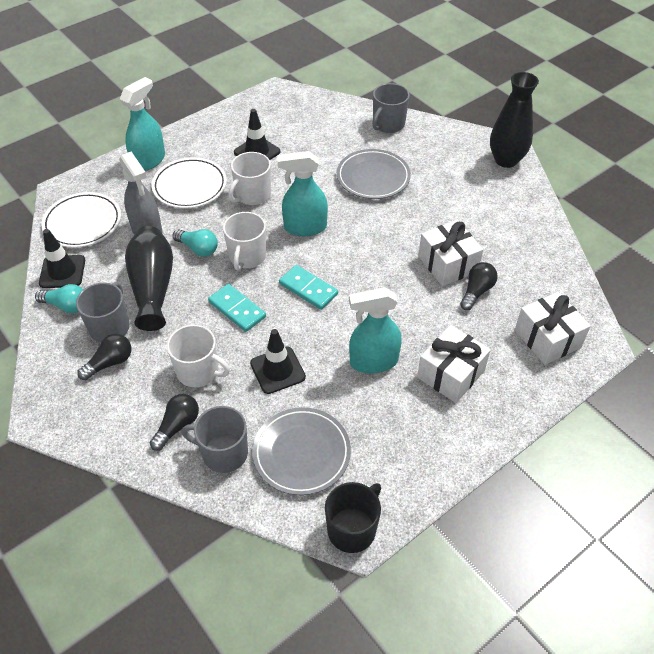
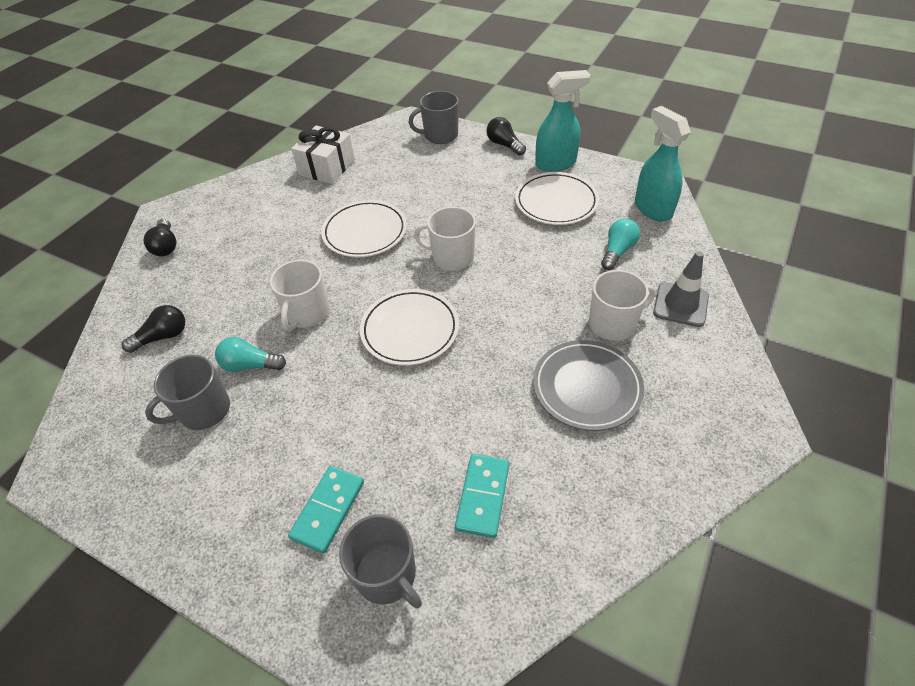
black mug: [325,482,381,553] = 1 -> none = 0
black traffic cone: [39,229,85,288] [234,109,280,160] [250,329,306,394] = 3 -> none = 0
black vase: [125,226,173,331] [490,72,539,168] = 2 -> none = 0
grey plate: [252,407,351,495] [337,149,411,199] = 2 -> [533,340,644,431] = 1
grey spray bottle: [119,152,162,235] = 1 -> none = 0
grey traffic cone: none = 0 -> [653,251,709,327] = 1
turquoise spray bottle: [120,77,165,171] [277,151,328,236] [349,287,402,374] = 3 -> [535,70,590,172] [635,106,691,221] = 2
white gift: [417,325,491,403] [418,220,483,286] [515,292,591,365] = 3 -> [291,126,355,184] = 1
white plate: [42,192,121,248] [152,157,227,208] = 2 -> [321,200,407,257] [360,289,459,366] [515,172,599,225] = 3

